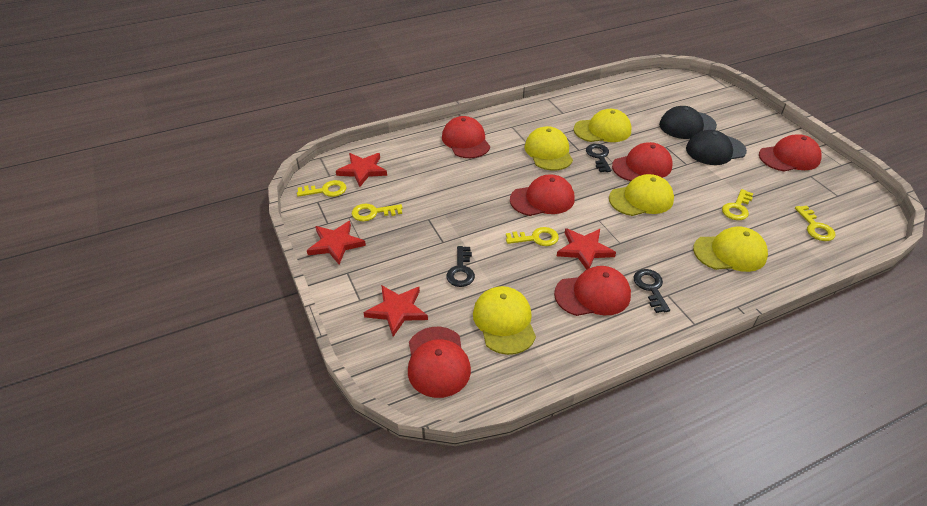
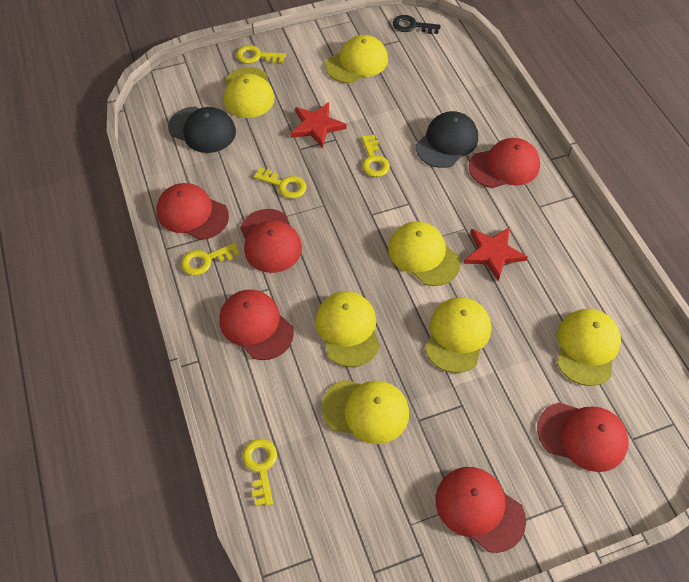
black key: [446,246,475,287] [586,144,611,172] [634,269,670,313] = 3 -> [393,15,441,34] = 1
red star: [307,221,366,265] [336,153,387,187] [364,285,428,337] [557,228,616,270] = 4 -> [290,102,346,148] [463,228,527,282] = 2
yellow cap: [473,286,536,355] [524,126,573,171] [574,109,632,142] [609,174,674,216] [693,226,768,272] = 5 -> [224,67,274,118] [315,291,380,367] [322,380,409,444] [326,35,388,83] [388,221,461,286] [425,297,491,373] [557,309,621,386] = 7

